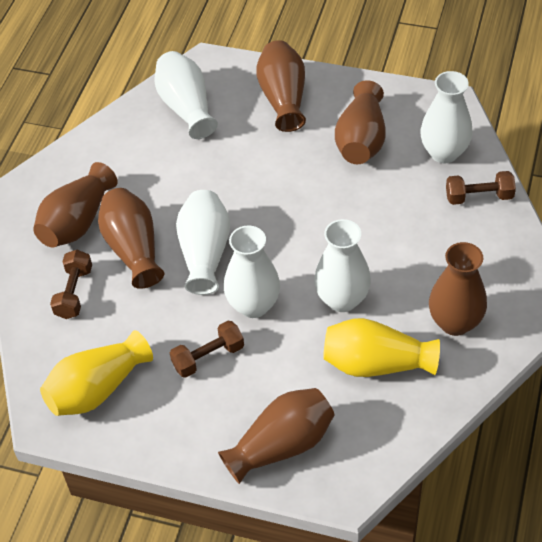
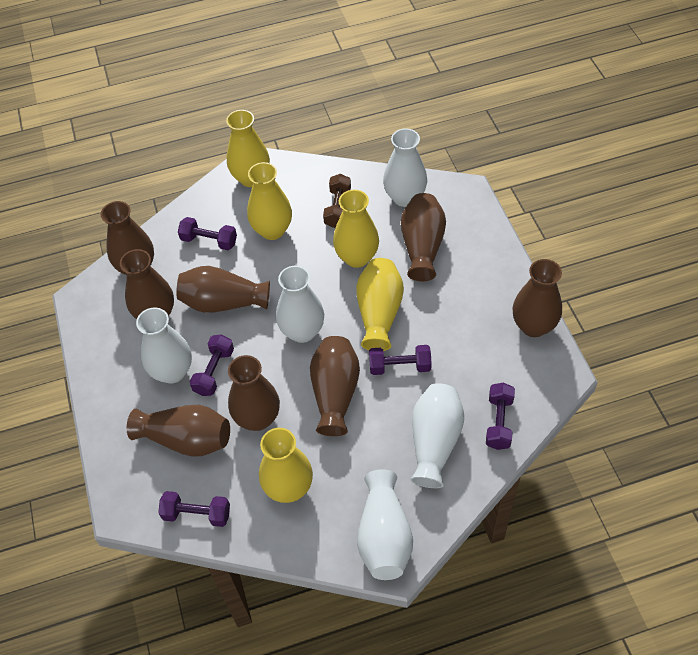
brown dumbbell: [50,250,92,319] [170,321,244,378] [446,171,516,205] = 3 -> [323,174,351,228] = 1
brown vase: [33,162,118,247] [98,188,164,289] [218,388,334,484] [256,40,306,132] [335,80,386,164] [429,242,487,336] = 6 -> [101,201,154,275] [120,249,174,319] [127,405,230,457] [176,266,270,313] [228,355,280,431] [310,336,360,436] [401,193,446,281] [512,259,562,337] = 8
purple dumbbell: none = 0 -> [158,491,230,527] [178,217,237,250] [190,334,234,396] [369,345,432,375] [486,383,515,450] = 5
yellow vase: [40,330,153,416] [323,318,440,377] = 2 -> [226,110,270,187] [247,162,292,240] [259,428,313,503] [333,190,379,268] [356,258,404,351] = 5

